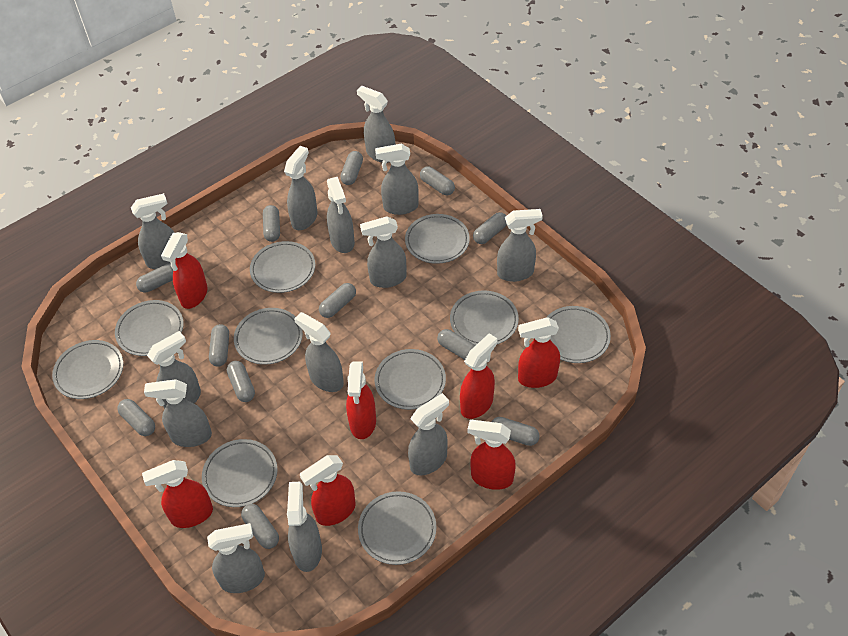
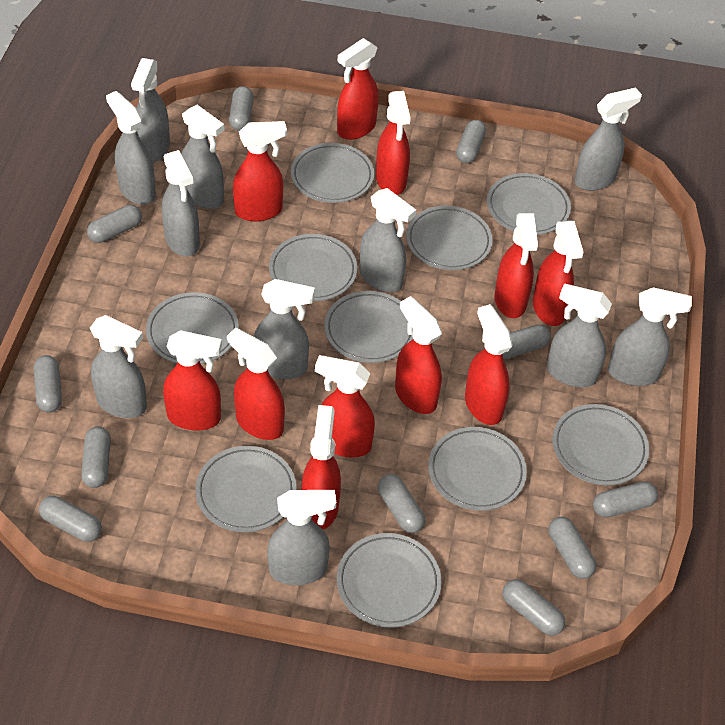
grey capsule: [117,399,155,436] [136,263,173,292] [209,324,229,367] [227,361,255,402] [241,504,279,549] [263,205,280,242] [319,283,356,318] [340,151,363,185] [420,166,455,195] [437,329,476,360] [473,212,507,244] [491,417,540,446] = 12 -> [34,355,62,413] [39,496,102,542] [81,426,111,488] [87,205,142,243] [229,86,253,131] [378,474,425,533] [456,119,486,163] [503,325,550,359] [503,579,565,636] [548,517,596,579] [593,481,658,518] = 11
grey spray bottle: [131,193,174,269] [144,379,212,447] [147,331,201,409] [207,523,265,593] [284,146,318,230] [287,482,322,572] [294,312,344,392] [327,177,355,253] [357,86,396,163] [360,216,407,288] [375,143,419,215] [408,393,449,475] [497,209,543,282] = 13 -> [90,315,147,418] [106,91,156,205] [131,58,170,163] [162,150,200,257] [181,105,224,209] [254,279,315,379] [267,490,336,585] [360,188,416,292] [547,283,612,387] [575,88,642,191] [608,287,692,386] = 11
red spray bottle: [142,460,213,528] [161,232,208,309] [300,455,356,526] [346,361,376,439] [460,333,497,419] [467,420,516,490] [518,317,560,388] = 7 -> [163,330,222,431] [227,328,285,440] [233,121,287,222] [301,405,341,529] [315,355,375,458] [337,38,379,140] [376,91,410,195] [395,296,442,414] [465,304,512,425] [495,213,538,318] [533,220,584,326] = 11

